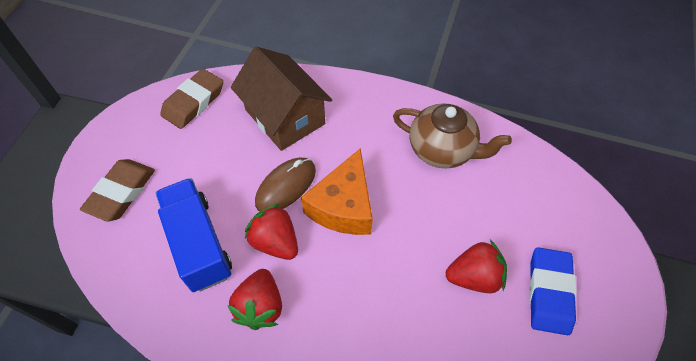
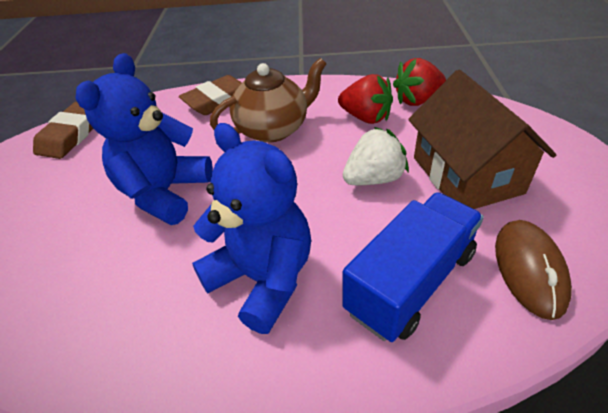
blue eraser: [529,247,577,335] = 1 -> none = 0
blue teddy bear: none = 0 -> [76,53,213,225] [192,123,311,334] = 2
orange cheese: [301,148,373,235] = 1 -> none = 0
red strawberry: [227,269,282,330] [245,204,298,260] [446,240,507,293] = 3 -> [338,74,393,124] [393,58,446,106] = 2
white strawberry: none = 0 -> [343,127,409,185] = 1

